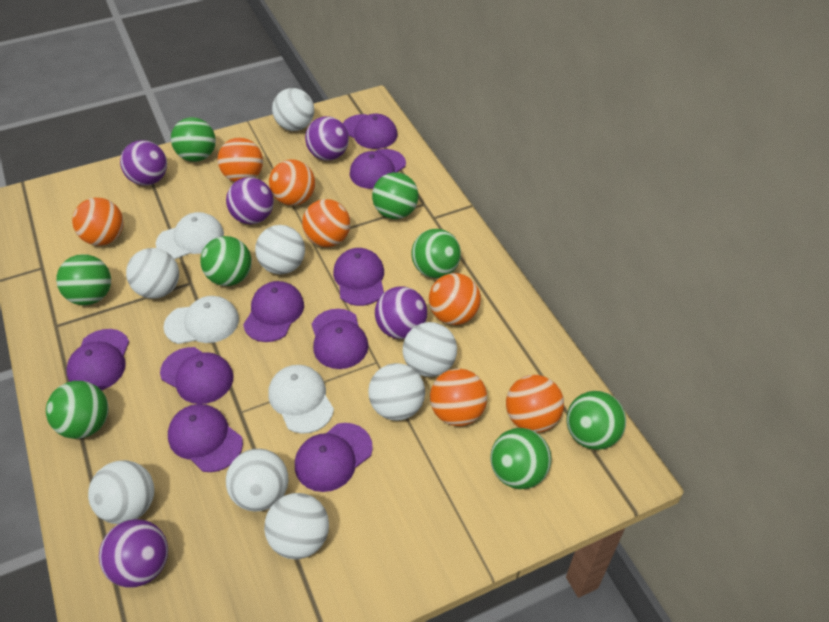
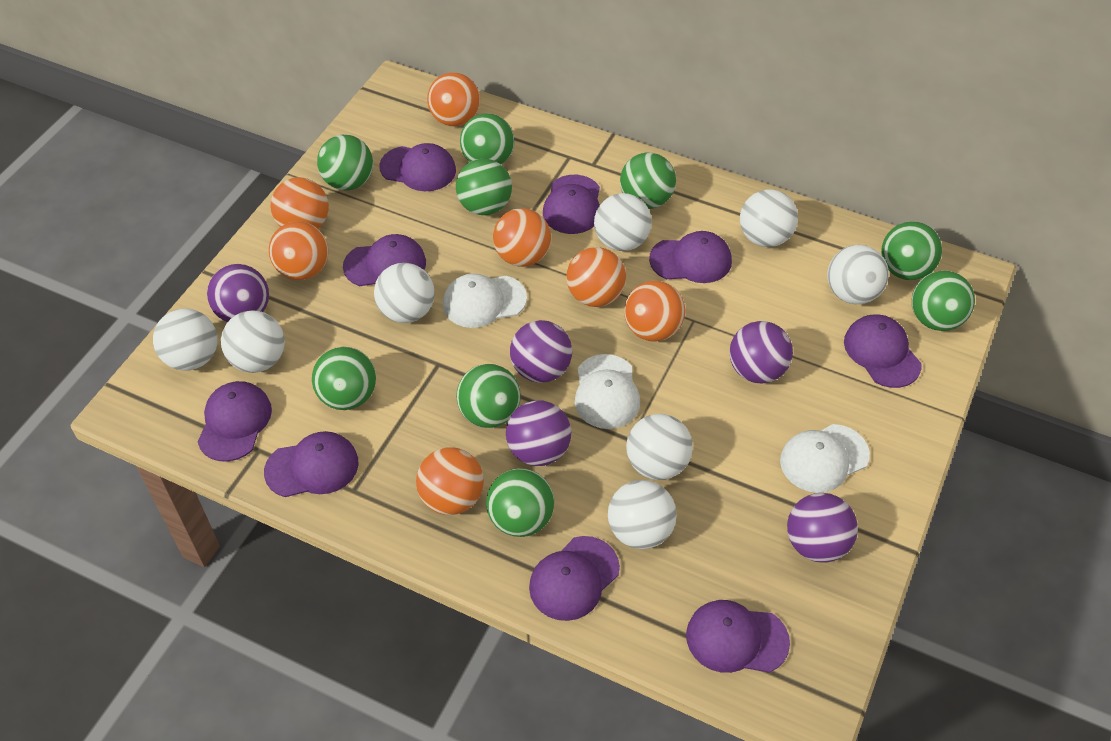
green ball: [46,381,108,439] [56,254,111,305] [171,117,216,162] [200,236,252,286] [372,172,418,219] [412,229,461,278] [490,428,552,489] [566,391,626,450] = 8 -> [312,347,376,410] [317,135,373,191] [456,159,512,215] [456,364,521,428] [460,113,514,164] [486,468,554,537] [620,153,676,209] [881,221,942,280] [912,271,975,331] = 9

